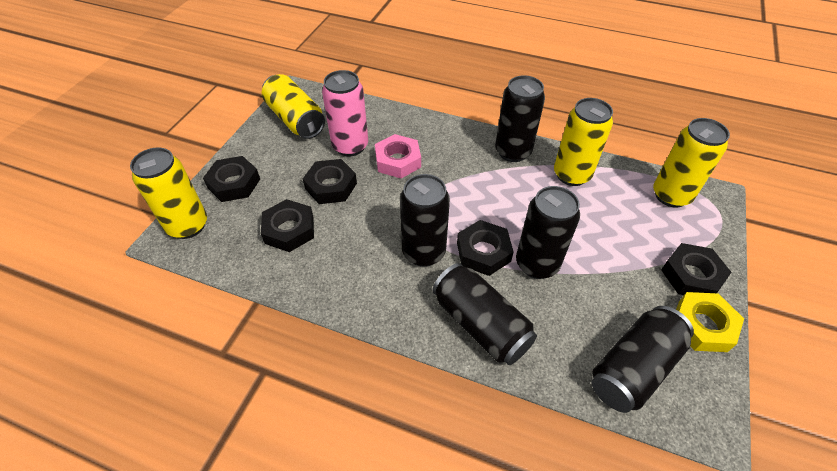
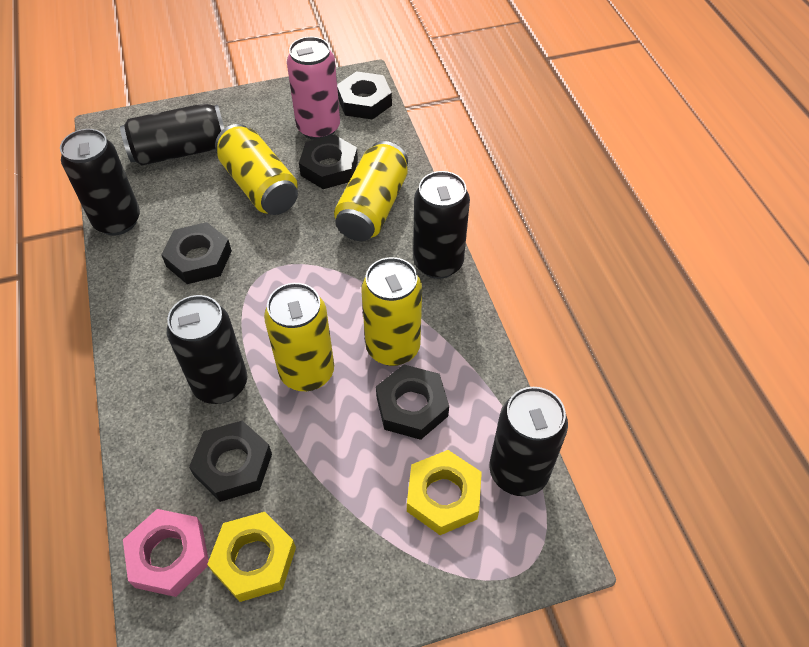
yellow nut: [676,292,744,352] = 1 -> [207,512,296,602] [407,450,482,535] = 2

